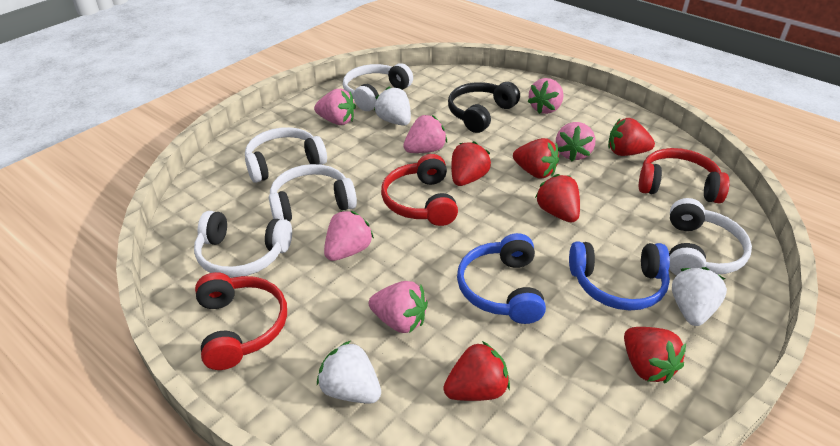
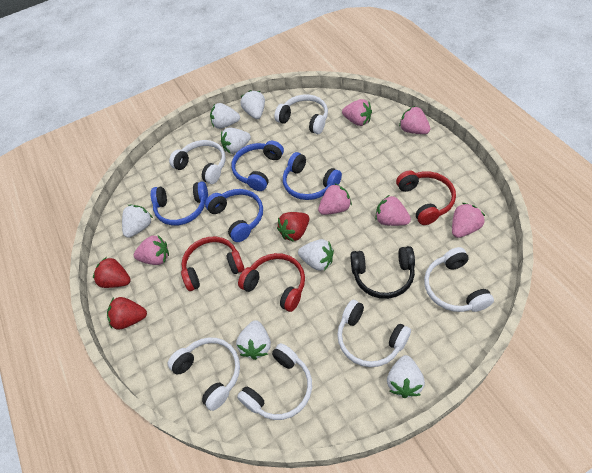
blue headphones: [457,233,546,324] [569,241,670,311] = 2 -> [151,182,208,225] [205,189,263,242] [231,141,284,191] [283,152,342,200] = 4
red strawberry: [443,341,510,401] [451,141,491,186] [513,138,559,179] [535,174,580,223] [608,118,655,156] [624,327,686,383] = 6 -> [93,257,131,288] [107,297,147,330] [277,212,309,242] = 3
white headphones: [194,211,292,278] [245,127,327,183] [269,164,357,222] [343,63,413,111] [669,198,752,276] = 5 -> [168,337,240,411] [169,140,226,184] [237,343,312,420] [274,94,328,134] [337,300,411,367] [424,247,494,312] = 6
white strawberry: [317,341,381,404] [374,86,411,126] [672,267,727,326] = 3 -> [122,205,153,238] [210,103,240,129] [221,127,251,154] [236,320,271,360] [240,90,265,119] [298,239,334,271] [387,355,425,398] = 7

